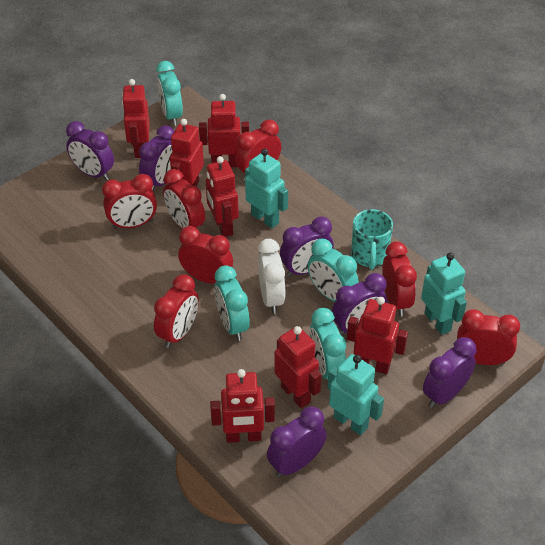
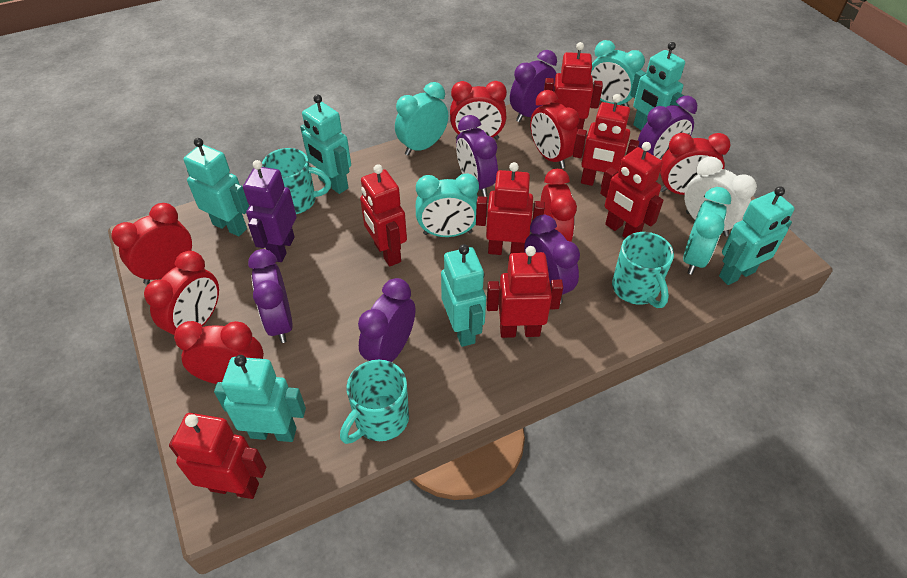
purple robot: none = 0 -> [243,160,297,262] = 1
turquoise mug: [351,209,393,270] = 1 -> [262,148,331,214] [340,360,409,444] [612,232,674,308] = 3
turquoise robot: [245,149,288,228] [327,354,384,435] [421,253,467,335] = 3 -> [183,138,249,236] [214,355,306,442] [300,95,351,194] [441,244,486,347] [630,42,685,130] [719,186,795,285] = 6

